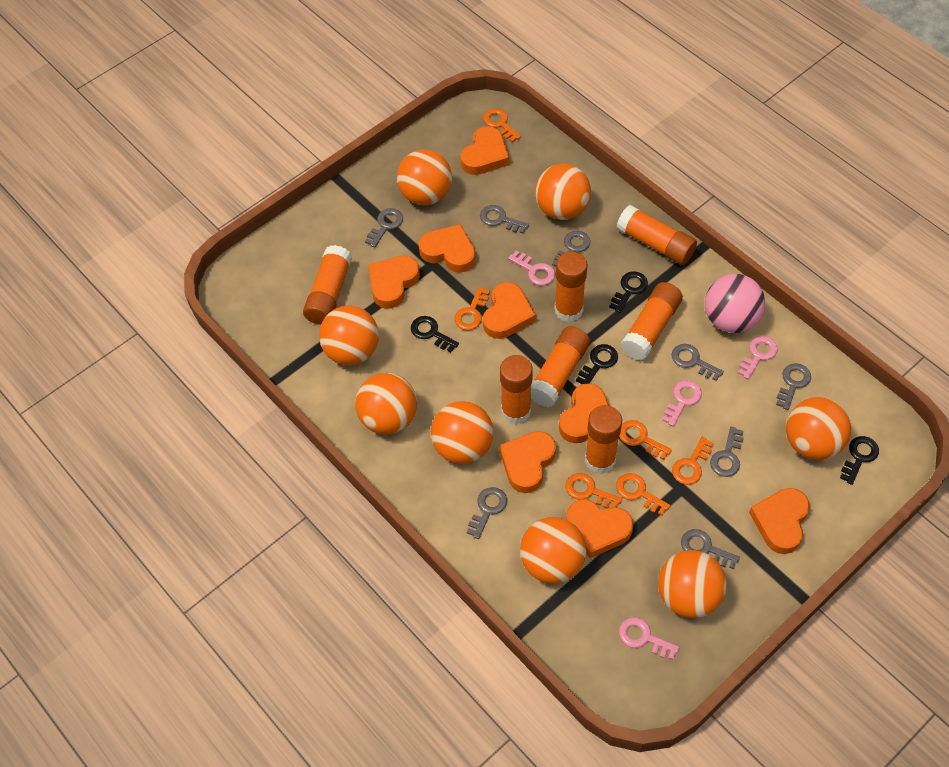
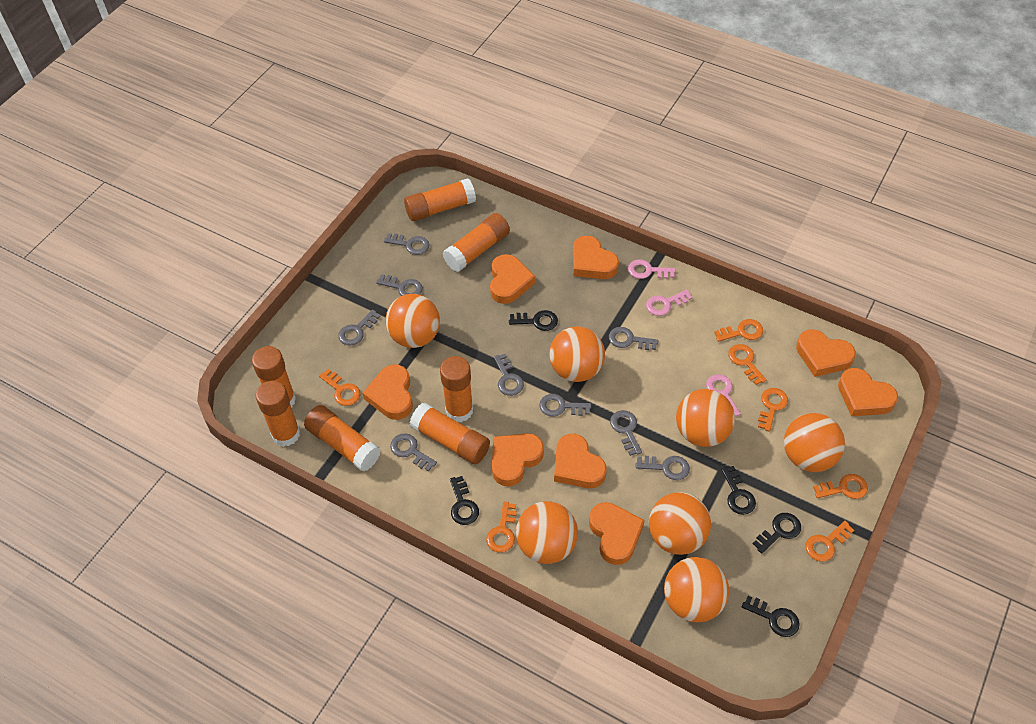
black key: [411,316,459,352] [576,344,618,384] [609,271,648,313] [840,436,879,485] = 4 -> [450,476,479,525] [509,310,558,331] [721,466,756,515] [742,596,800,637] [753,513,801,554] = 5
grey key: [365,208,403,248] [467,487,507,539] [480,205,529,234] [552,231,590,267] [671,344,724,381] [681,529,740,569] [710,426,744,477] [776,363,811,410] = 8 -> [338,309,381,346] [376,274,423,296] [384,233,430,255] [390,433,437,471] [494,354,524,396] [539,394,591,416] [609,327,658,350] [610,410,642,456] [636,456,690,480] = 9
orange ball: [319,306,379,365] [355,373,417,435] [397,149,452,205] [431,401,493,464] [520,517,586,584] [535,164,591,220] [658,550,727,618] [786,397,851,460] = 8 -> [385,294,440,348] [516,501,578,564] [549,326,605,382] [649,492,711,555] [664,557,729,622] [676,389,735,447] [784,413,845,472] = 7
orange key: [454,287,490,330] [483,108,521,142] [565,473,622,509] [616,473,670,516] [619,420,672,460] [672,437,714,485] = 6 -> [319,369,361,406] [486,502,517,553] [714,319,763,342] [728,344,766,385] [758,388,788,432] [806,521,854,561] [813,474,868,499] = 7
pink ball: [705,274,765,333] = 1 -> none = 0
pink key: [508,250,555,286] [619,617,680,660] [662,380,702,427] [737,336,778,380] = 4 -> [628,259,676,279] [646,289,692,316] [706,374,740,416] = 3

